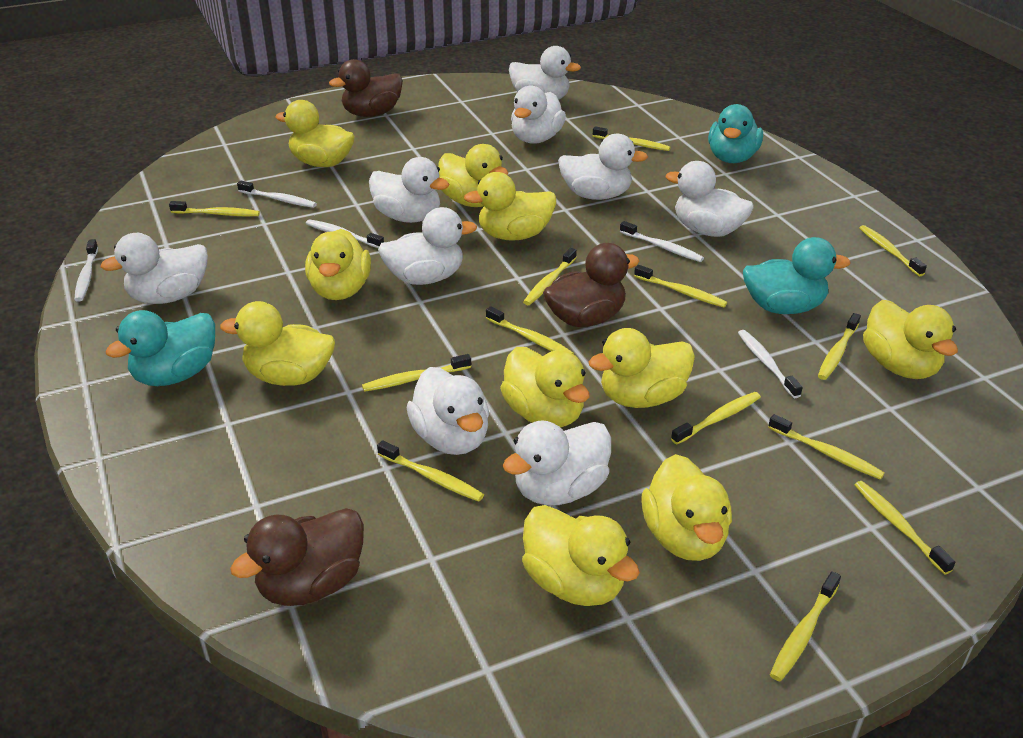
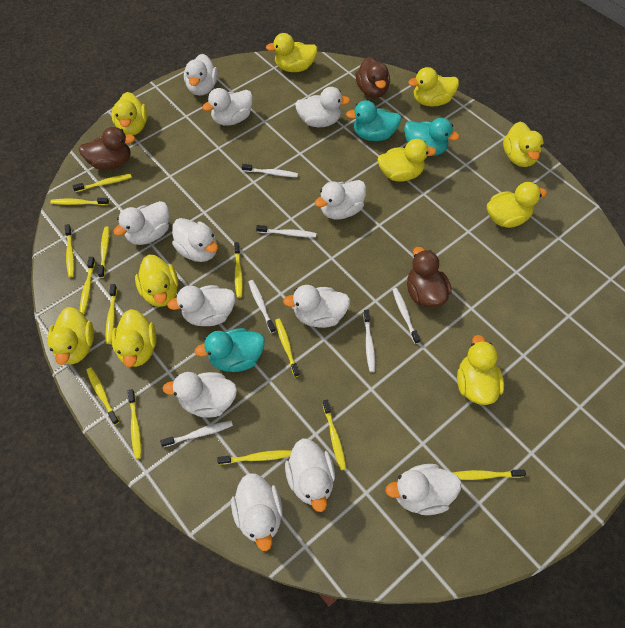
white duck: [101,233,208,304] [369,157,449,223] [378,207,477,285] [407,367,489,455] [503,420,611,505] [509,46,581,100] [511,86,566,144] [558,134,648,200] [666,161,754,237] = 9 -> [113,201,169,245] [162,372,237,418] [167,285,235,326] [172,218,218,262] [184,54,218,96] [202,88,253,126] [231,473,283,551] [283,285,350,328] [285,438,335,512] [295,87,350,127] [315,180,366,219] [385,464,461,515] = 12
white toothbrush: [74,239,98,302] [237,181,317,208] [306,219,384,248] [620,221,704,262] [738,330,803,398] = 5 -> [160,421,233,447] [242,164,298,177] [249,280,276,333] [256,225,316,237] [363,310,375,372] [392,288,420,344] = 6

